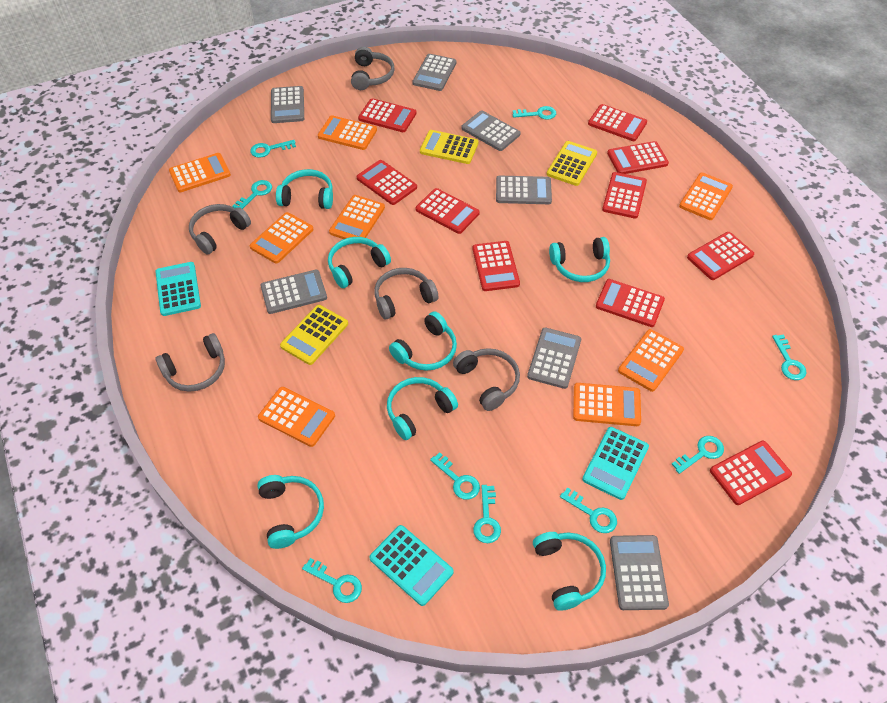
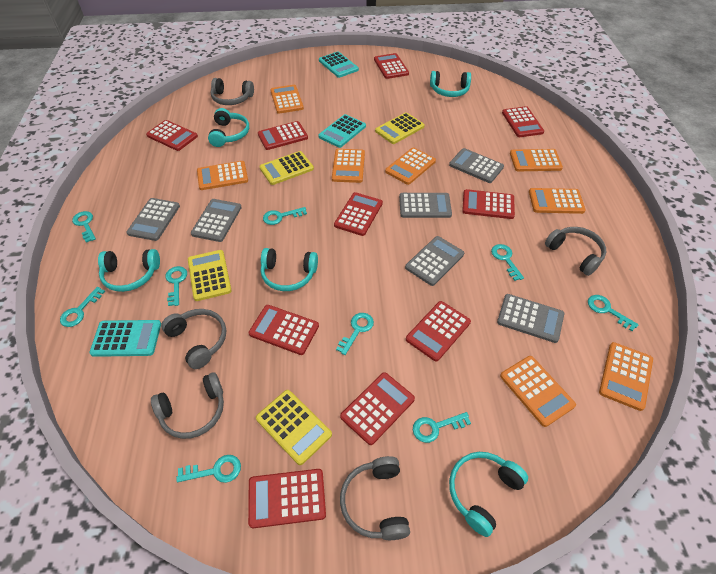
grey calculator: [260,270,327,314] [271,86,304,123] [412,54,457,91] [461,110,521,151] [496,175,552,204] [527,328,581,389] [610,535,669,610] = 7 -> [126,198,180,241] [191,199,242,242] [399,193,452,218] [405,236,464,286] [449,148,504,183] [497,294,564,343] = 6
turquoise headphones: [257,475,324,549] [276,169,333,209] [328,237,391,288] [387,377,458,440] [389,311,457,371] [533,532,606,611] [549,237,610,282] = 7 -> [98,249,160,292] [208,108,249,147] [261,248,318,291] [430,71,471,97] [449,452,528,537] = 5
yellow calculator: [280,305,348,365] [420,130,479,164] [547,141,597,186] = 3 -> [188,250,232,301] [256,390,332,465] [259,151,314,185] [375,112,425,144] = 4

